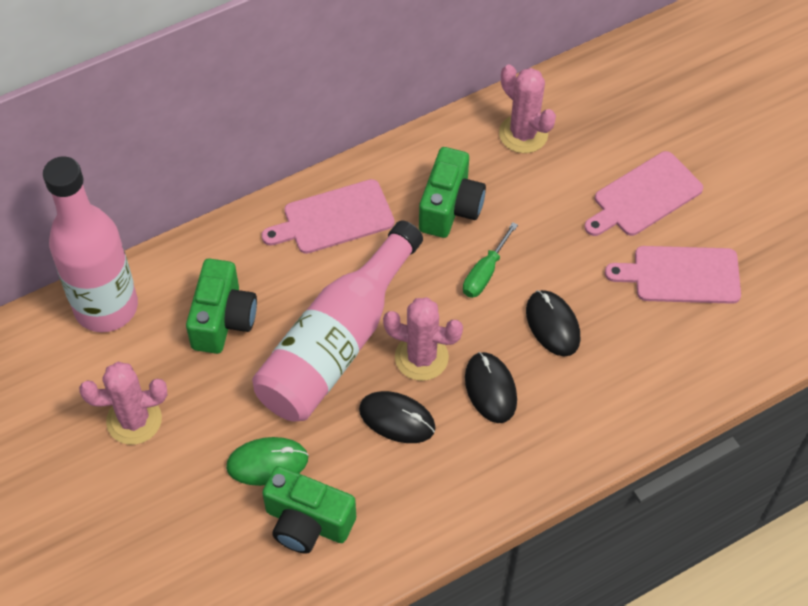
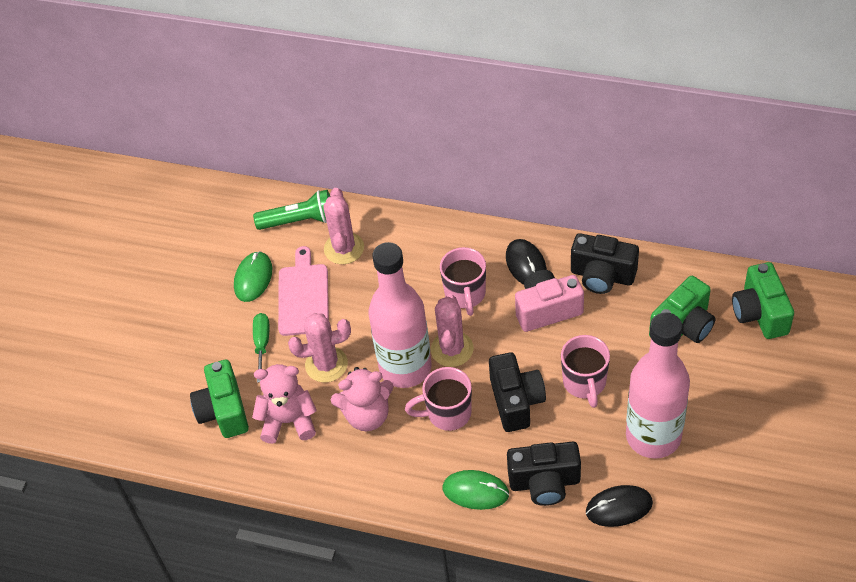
black camera: none = 0 -> [489,352,546,432] [507,442,581,506] [571,233,639,294] = 3
black mouse: [359,391,436,443] [465,352,517,423] [526,290,581,357] = 3 -> [506,239,547,285] [586,485,653,527] = 2
green flashlight: none = 0 -> [253,190,330,230] = 1
green mouse: [226,437,308,486] = 1 -> [234,251,272,302] [443,470,509,510] = 2
pink camera: none = 0 -> [515,270,584,332] = 1
pink cutting board: [261,179,395,254] [584,151,703,236] [605,246,741,304] = 3 -> [278,246,329,336] = 1
pink mug: none = 0 -> [405,367,472,431] [440,247,486,316] [561,335,610,408] = 3
pink teddy bear: none = 0 -> [252,364,317,444] [331,367,394,431] = 2

